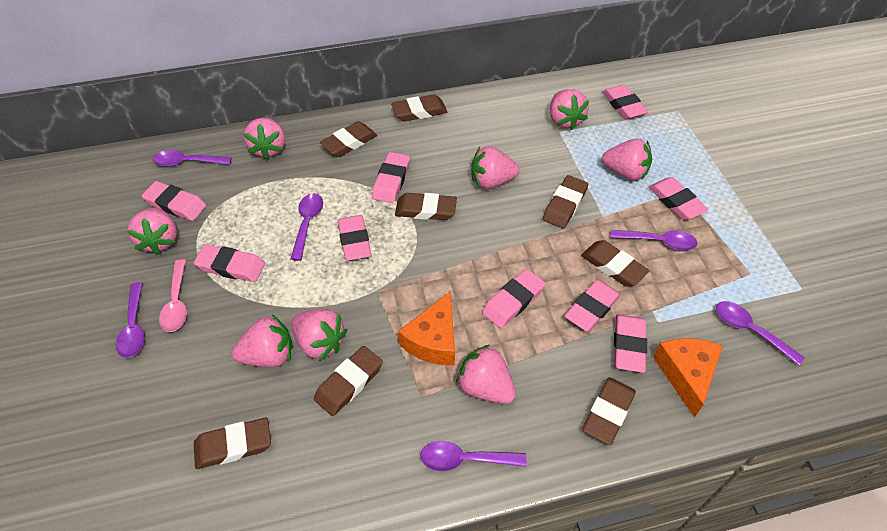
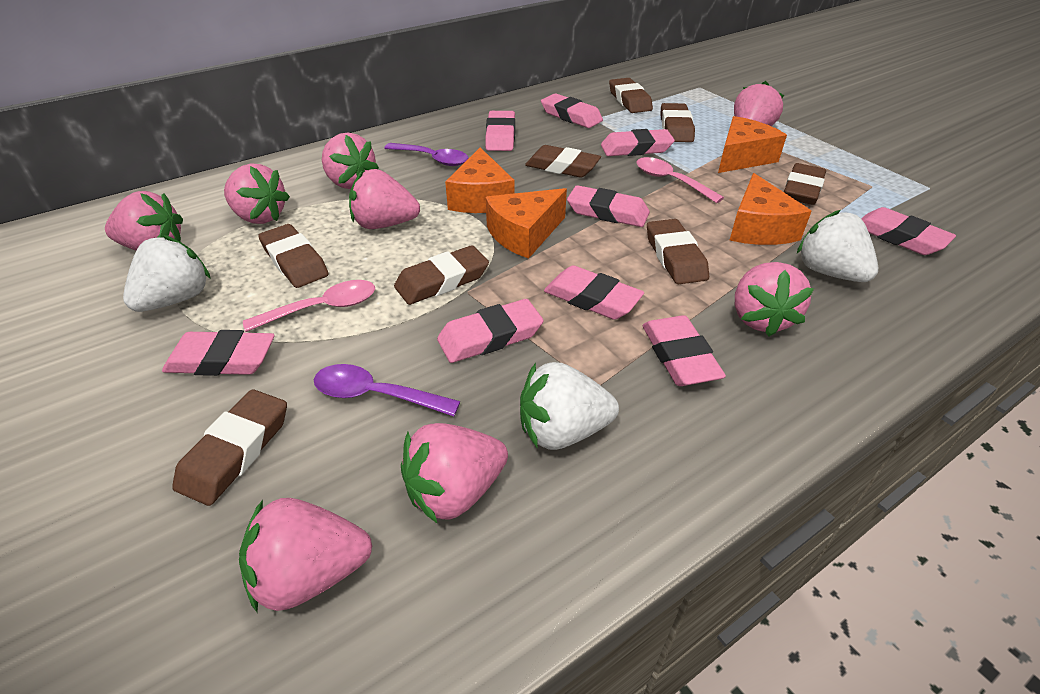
orange cheese: [398,292,455,365] [653,338,723,417] = 2 -> [445,148,515,213] [486,188,567,259] [718,116,787,173] [730,173,812,245] = 4
pink spoon: [159,259,187,332] = 1 -> [243,280,375,332] [637,157,724,203] = 2
purple spoon: [116,282,145,358] [153,150,232,167] [291,193,323,261] [420,441,526,471] [610,230,697,251] [716,301,805,365] = 6 -> [314,364,460,416] [384,143,469,166] = 2
white strawberry: none = 0 -> [123,235,211,312] [520,362,619,450] [797,210,878,282] = 3

